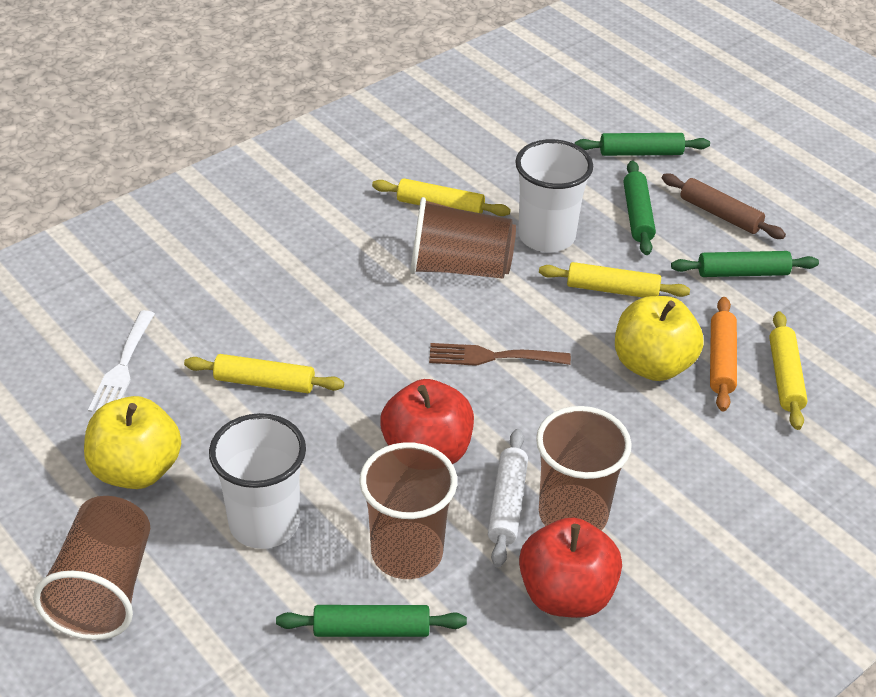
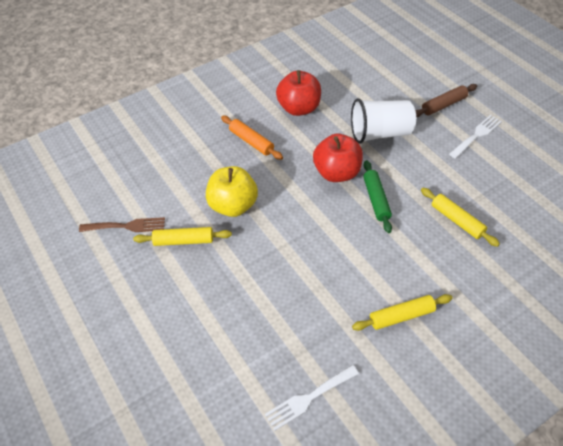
brown cup: [33,496,150,640] [359,442,457,579] [410,197,516,279] [536,406,632,531] = 4 -> none = 0
green rolling pin: [276,605,467,637] [575,133,710,156] [624,161,656,255] [671,251,819,277] = 4 -> [363,160,392,233] = 1
white cup: [209,413,306,549] [515,139,593,252] = 2 -> [351,98,416,144] = 1
white fork: [88,310,155,412] = 1 -> [265,365,359,431] [449,115,502,159] = 2
white rolling pin: [488,429,528,568] = 1 -> none = 0
yellow apple: [84,396,181,489] [615,296,704,381] = 2 -> [206,166,258,217] = 1
yellow rolling pin: [184,354,344,393] [372,178,511,216] [539,262,690,298] [769,311,807,430] = 4 -> [133,227,232,246] [352,294,453,331] [421,188,500,247] = 3

